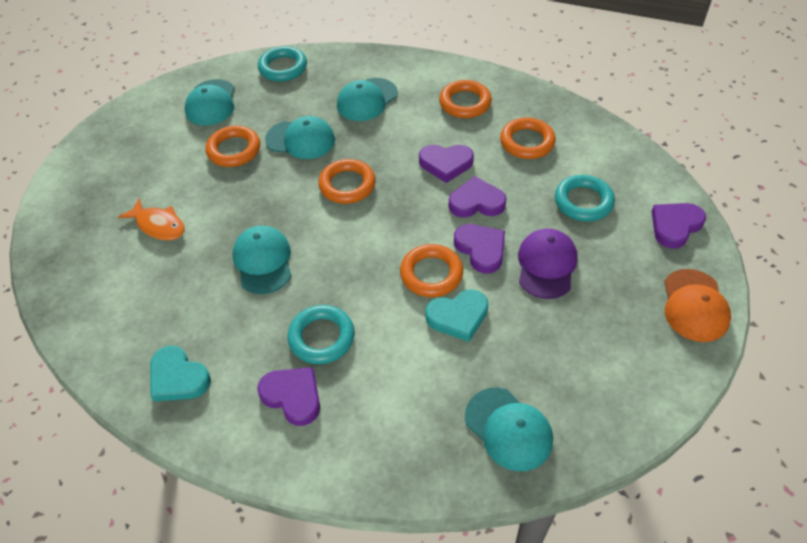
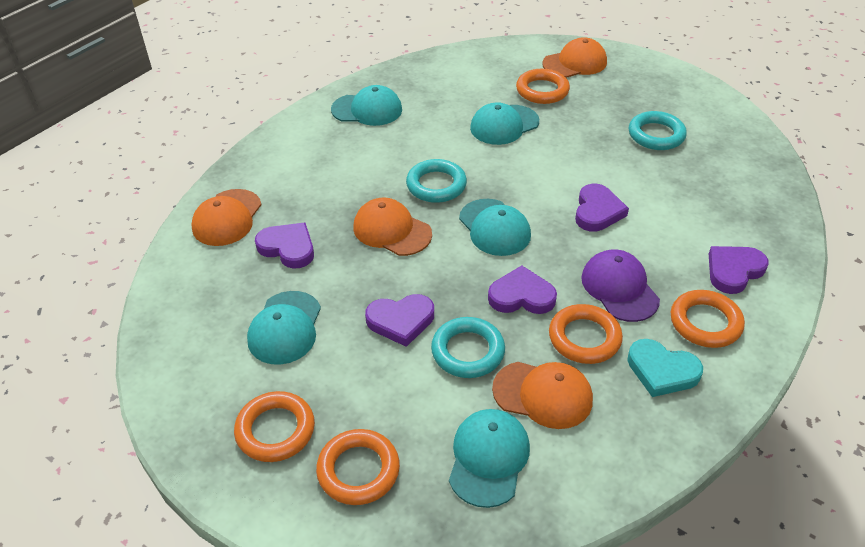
orange cap: [664,269,731,342] = 1 -> [191,189,261,246] [353,198,432,256] [492,362,593,429] [542,37,607,78] = 4
orange fish: [118,199,185,240] = 1 -> none = 0
turquoise heart: [150,346,211,402] [425,289,488,342] = 2 -> [627,339,703,397] = 1

